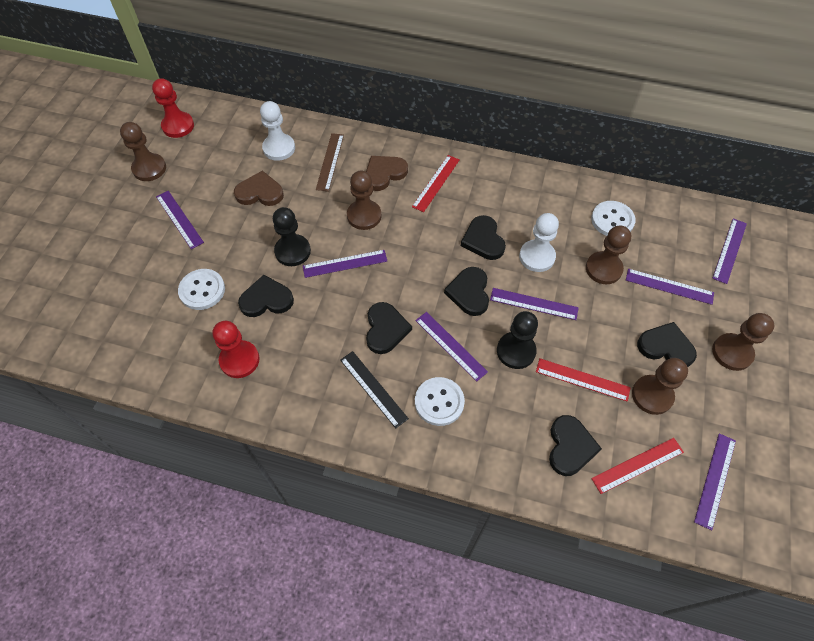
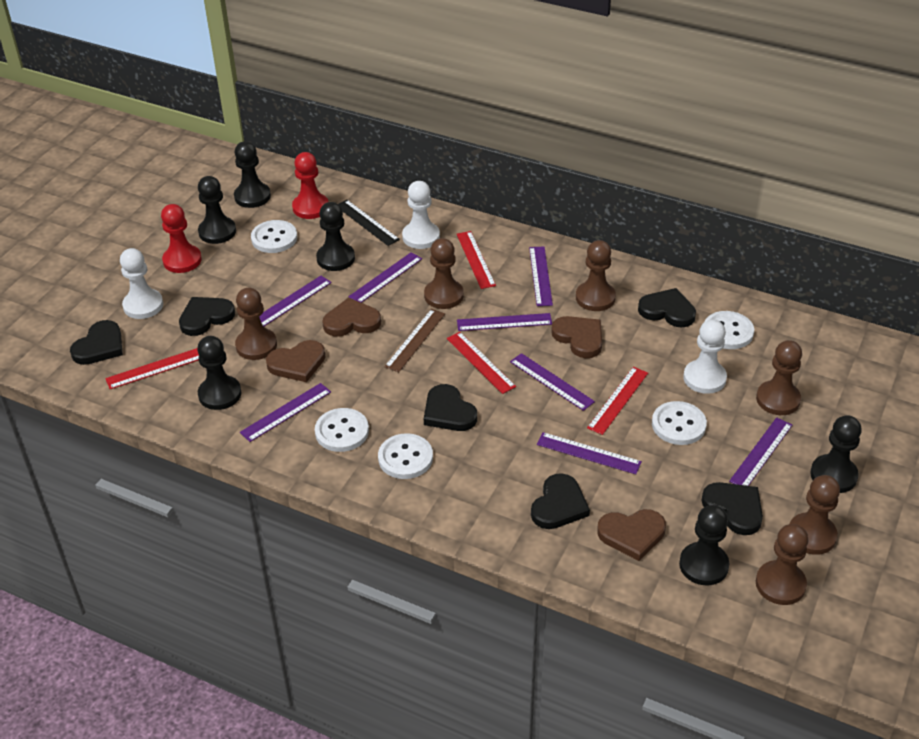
black pawn: [273,207,311,266] [497,311,538,369] = 2 -> [197,336,241,410] [198,176,236,244] [234,141,271,208] [316,202,355,271] [679,505,729,585] [810,415,862,493] = 6
brown heart: [234,171,284,206] [366,156,408,191] = 2 -> [266,340,325,382] [323,297,381,337] [551,316,602,358] [597,509,666,561] = 4
brown pawn: [120,122,166,181] [347,171,382,230] [586,226,631,284] [632,358,688,415] [712,313,775,371] = 5 -> [235,288,277,360] [424,238,464,309] [576,240,616,311] [756,340,802,415] [756,524,808,605] [790,475,840,555] = 6
purple ruler: [156,191,204,249] [303,250,387,278] [415,312,488,382] [490,288,579,320] [626,269,714,305] [694,433,736,531] [712,218,747,284] = 7 -> [240,383,331,442] [259,276,331,326] [348,252,422,303] [457,313,552,331] [510,353,595,411] [529,247,553,306] [537,432,642,474] [729,417,792,486] = 8
red ruler: [412,155,459,212] [536,359,631,402] [591,438,684,494] = 3 -> [105,348,199,389] [447,332,516,394] [457,231,496,289] [587,367,648,435] = 4
white button: [178,269,225,310] [415,377,465,426] [591,201,636,236] = 3 -> [251,220,297,253] [315,408,369,452] [378,433,433,479] [652,401,707,445] [704,311,754,349] = 5
white pawn: [260,101,295,161] [519,213,559,272] = 2 -> [120,248,163,319] [402,181,440,249] [683,319,727,394] = 3

